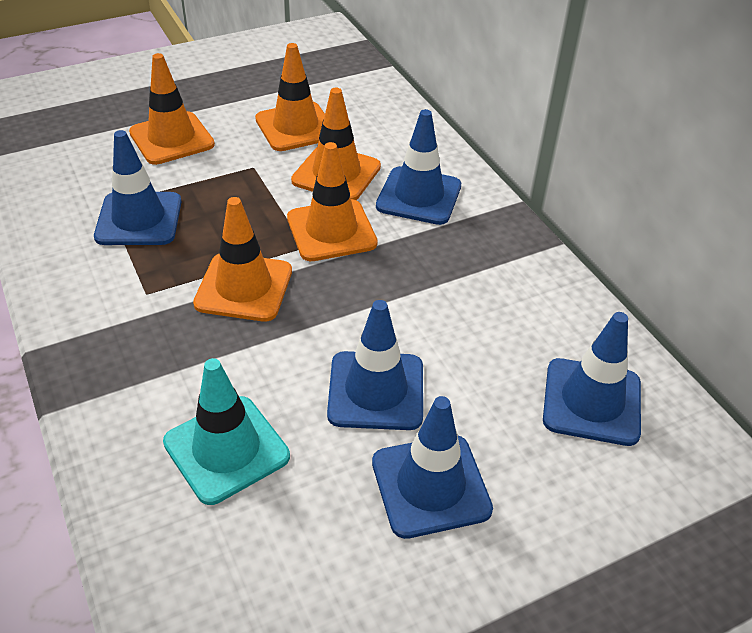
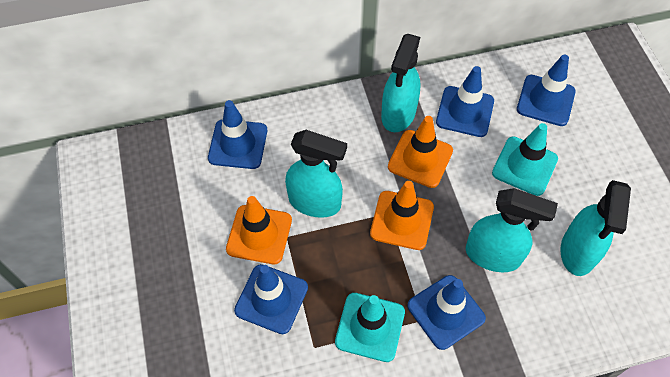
orange traffic cone: [129,53,215,165] [193,197,292,321] [255,43,325,151] [287,142,378,261] [291,88,381,200] = 5 -> [226,196,292,264] [370,181,434,250] [388,116,453,188] = 3
turquoise spray bottle: none = 0 -> [285,130,347,218] [381,34,421,132] [466,188,558,272] [560,180,631,276] = 4
turquoise traffic cone: [163,358,290,505] = 1 -> [335,293,405,362] [492,123,558,196] = 2

